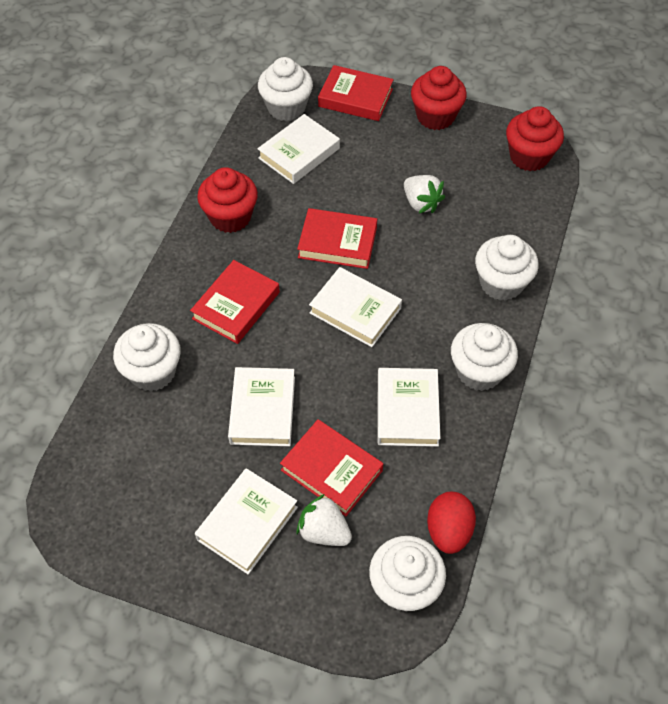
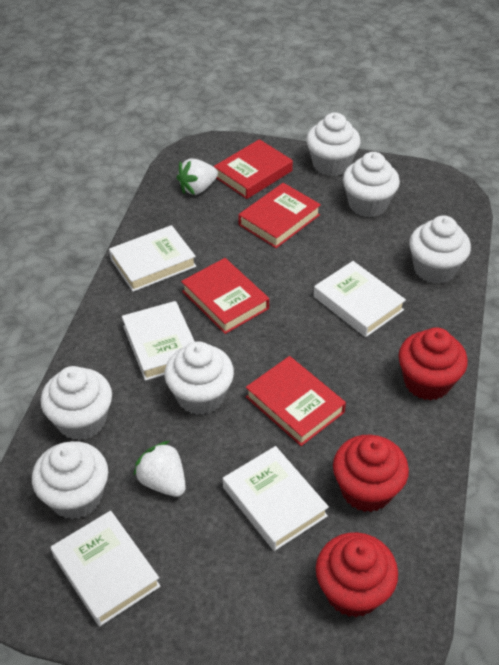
red egg: [427,492,476,554] = 1 -> none = 0
white cupcake: [113,323,181,392] [258,57,313,121] [369,536,446,612] [451,323,518,391] [475,235,539,301] = 5 -> [32,441,108,519] [40,366,112,440] [165,342,234,415] [306,112,361,176] [343,152,400,217] [409,215,471,284] = 6

